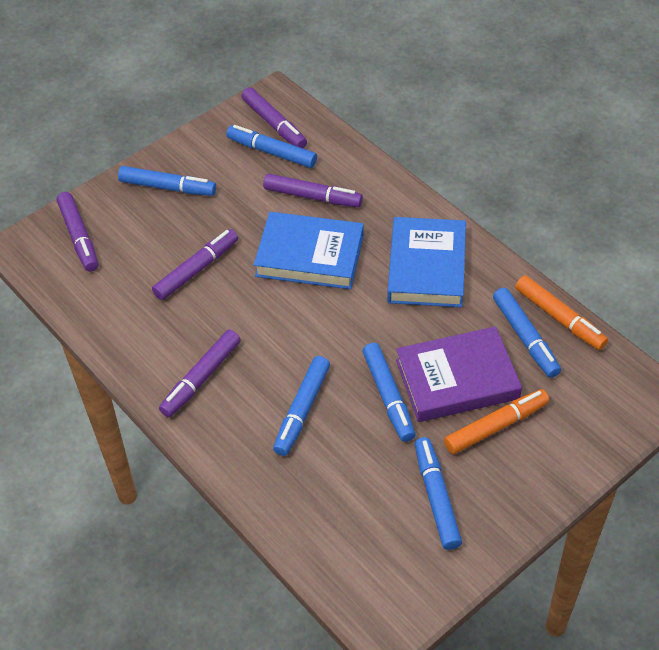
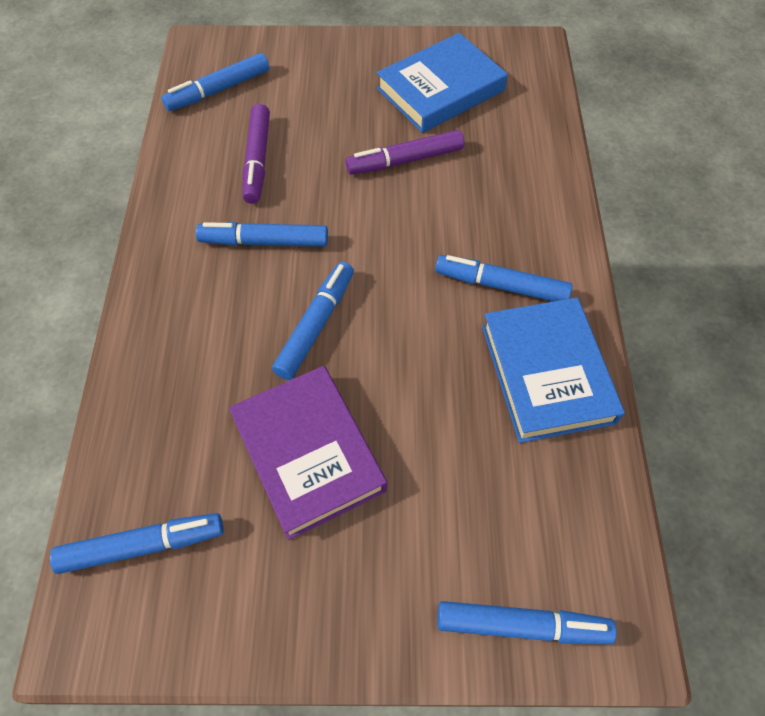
orange marker: [444,389,549,454] [515,275,608,350] = 2 -> none = 0
purple marker: [57,192,98,272] [152,229,238,300] [159,330,241,417] [241,87,307,148] [263,173,363,207] = 5 -> [243,104,270,204] [345,130,464,175] = 2

